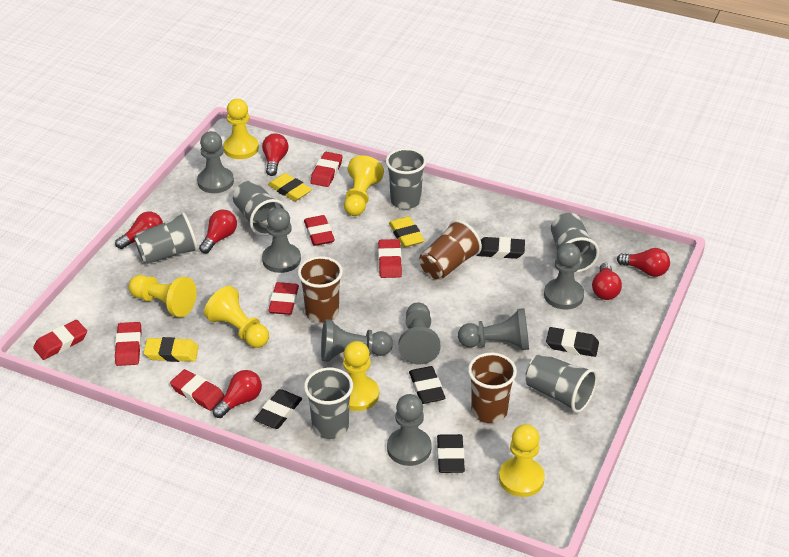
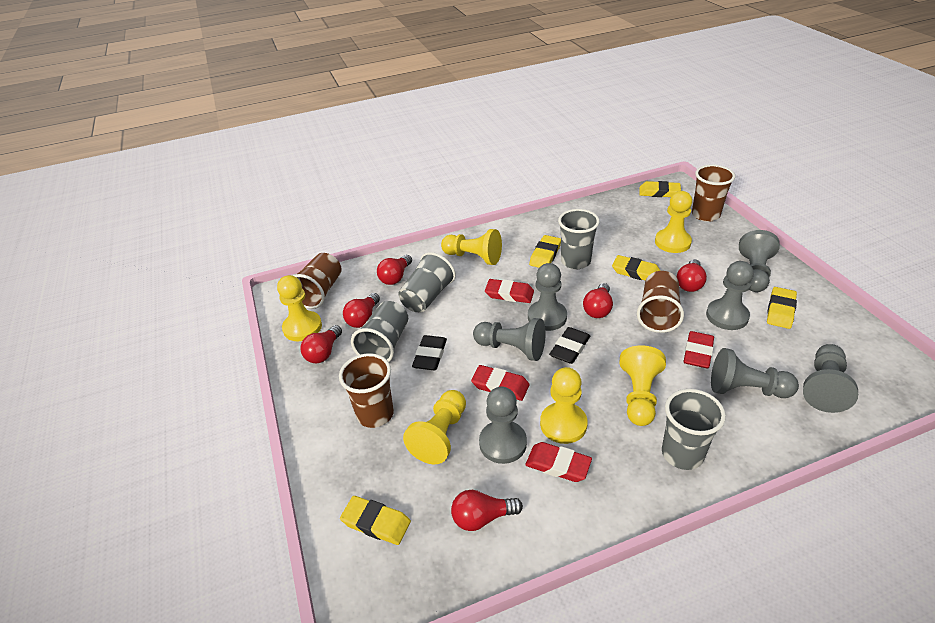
black eraser: [254,389,302,429] [409,366,445,404] [437,434,465,473] [477,237,525,259] [546,327,599,357] = 5 -> [412,335,447,370] [549,327,590,364] = 2
brown cup: [298,256,343,323] [420,220,482,280] [468,353,517,423] = 3 -> [293,253,342,309] [339,353,394,428] [637,271,684,333] [692,165,735,222] = 4
grey cup: [134,212,198,264] [233,181,287,236] [304,368,353,439] [385,148,427,209] [525,353,597,413] [551,213,599,273] = 6 -> [351,301,408,362] [398,252,456,313] [558,209,600,269] [662,389,726,470] = 4
red eraser: [33,320,87,360] [115,322,142,366] [170,369,225,411] [268,282,299,315] [304,215,335,246] [310,152,343,187] [378,239,402,278] = 7 -> [471,365,529,401] [485,279,534,303] [526,442,592,482] [684,331,714,368] = 4
yellow eraser: [143,337,199,362] [268,173,312,201] [389,216,425,247] = 3 -> [340,496,411,545] [529,235,561,268] [612,255,661,281] [639,181,681,197] [767,287,797,329] = 5

